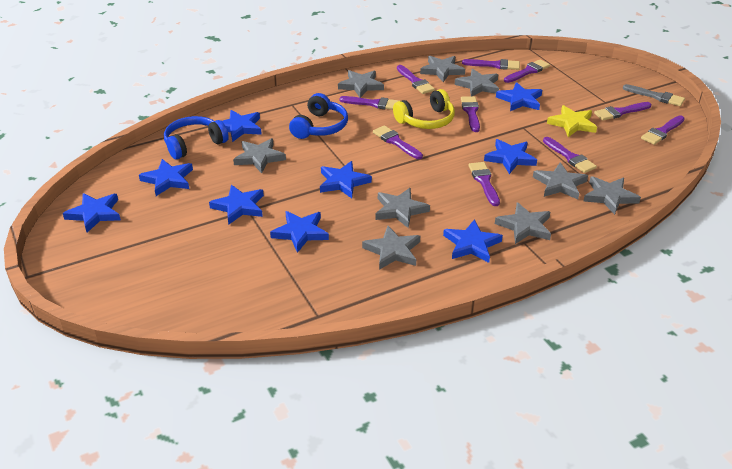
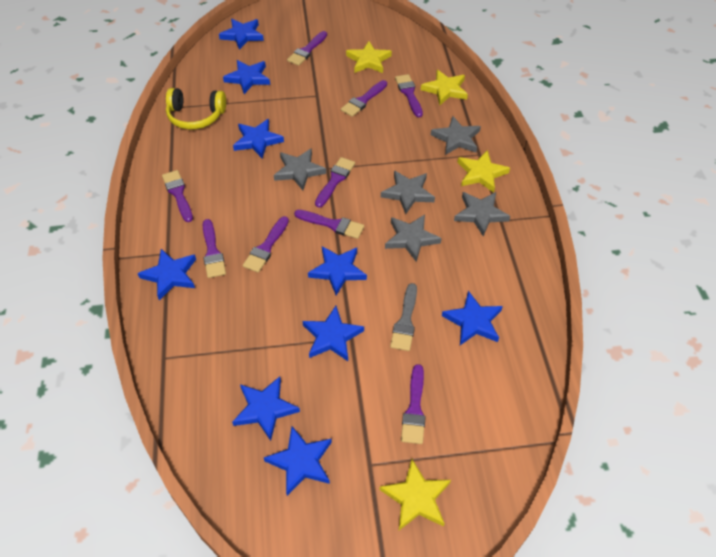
blue headphones: [164,116,229,159] [289,93,348,139] = 2 -> none = 0
grey star: [233,138,286,173] [338,70,384,98] [362,226,420,270] [375,188,430,228] [420,56,465,82] [455,69,499,96] [495,202,551,244] [533,162,588,199] [583,176,641,215] = 9 -> [273,148,326,190] [381,170,435,214] [385,214,442,262] [431,116,481,155] [454,192,510,236] = 5
purple brush: [339,96,400,110] [373,125,423,159] [397,65,435,94] [461,96,480,132] [462,59,520,70] [468,162,500,206] [504,59,550,83] [543,137,597,173] [594,102,651,120] [641,115,685,145] = 10 -> [162,170,193,222] [203,219,226,278] [243,216,289,273] [287,31,327,66] [294,210,364,239] [315,157,355,208] [341,80,387,117] [395,74,423,117] [401,364,426,444] = 9
yellow star: [547,105,597,137] = 1 -> [346,41,392,73] [380,459,451,530] [421,70,468,106] [457,150,510,193] = 4

